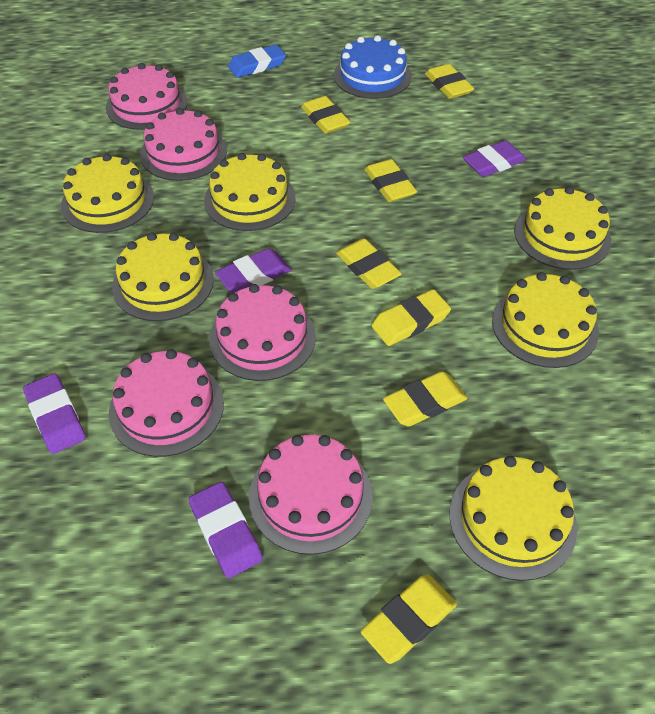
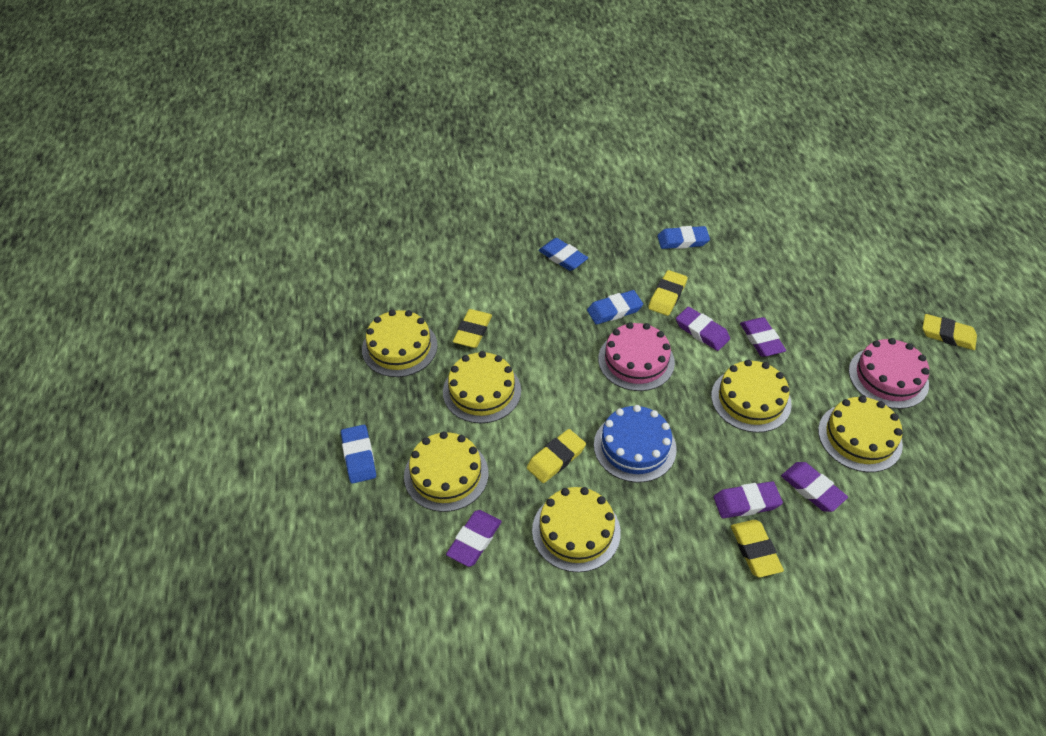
blue eraser: [228,45,286,78] = 1 -> [341,425,376,484] [538,238,588,271] [587,290,643,325] [657,226,710,249] = 4
pink cake: [106,63,188,130] [109,349,224,457] [140,108,227,181] [209,284,316,381] [249,435,373,555] = 5 -> [598,322,675,391] [849,338,929,409] = 2
purple eraser: [23,373,86,454] [188,482,263,578] [215,248,291,293] [463,140,526,177] = 4 -> [446,510,502,567] [676,307,730,351] [714,481,783,519] [740,317,786,357] [781,462,848,512] = 5
yellow eraser: [301,96,351,134] [336,238,402,289] [361,575,457,664] [364,159,417,202] [372,289,451,346] [383,371,468,427] [425,64,474,99] = 7 -> [453,309,492,348] [527,429,586,483] [648,270,687,316] [731,520,784,577] [923,314,977,350] = 5

